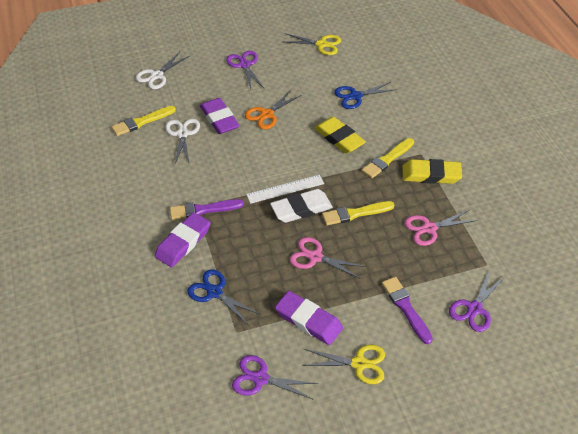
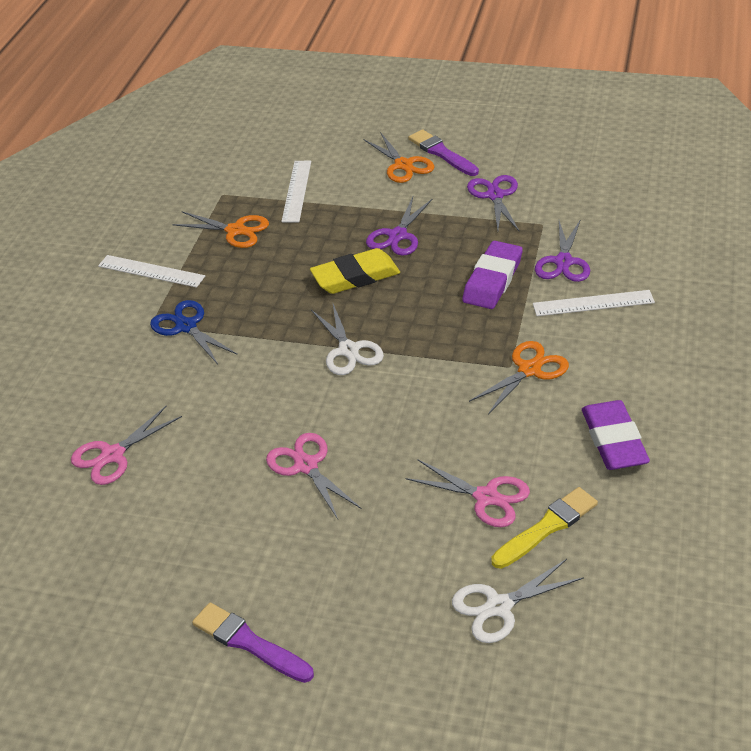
blue scissors: [187,269,259,324] [334,82,397,109] = 2 -> [150,300,238,364] = 1
orange scissors: [245,90,301,129] = 1 -> [172,211,269,248] [364,132,435,183] [469,341,569,415] = 3
pink scissors: [290,237,366,279] [404,210,478,246] = 2 -> [71,406,182,485] [266,433,361,519] [406,459,530,527] = 3
purple eraser: [155,212,211,267] [200,98,240,134] [275,291,343,345] = 3 -> [462,241,523,309] [582,400,650,470] = 2
white eraser: [270,189,333,223] = 1 -> none = 0
white ruler: [246,175,324,204] = 1 -> [98,255,205,288] [281,161,311,222] [533,290,655,316] = 3
yellow brush: [112,106,176,136] [322,201,394,226] [362,138,414,178] = 3 -> [491,487,598,569] = 1
yellow eraser: [314,117,366,153] [402,159,462,184] = 2 -> [310,248,400,294] = 1
yellow scissors: [285,33,341,55] [302,345,385,384] = 2 -> none = 0

